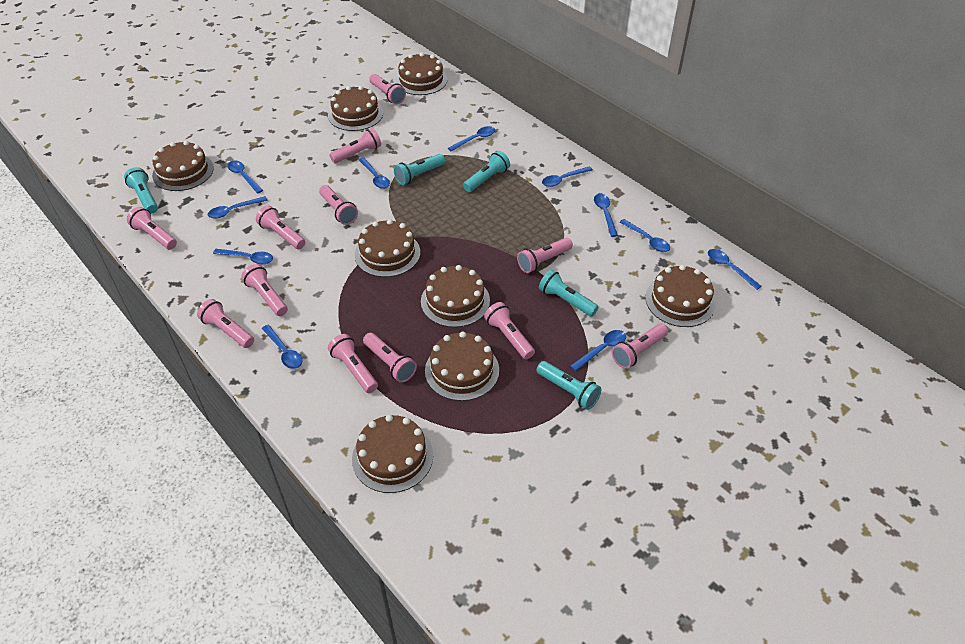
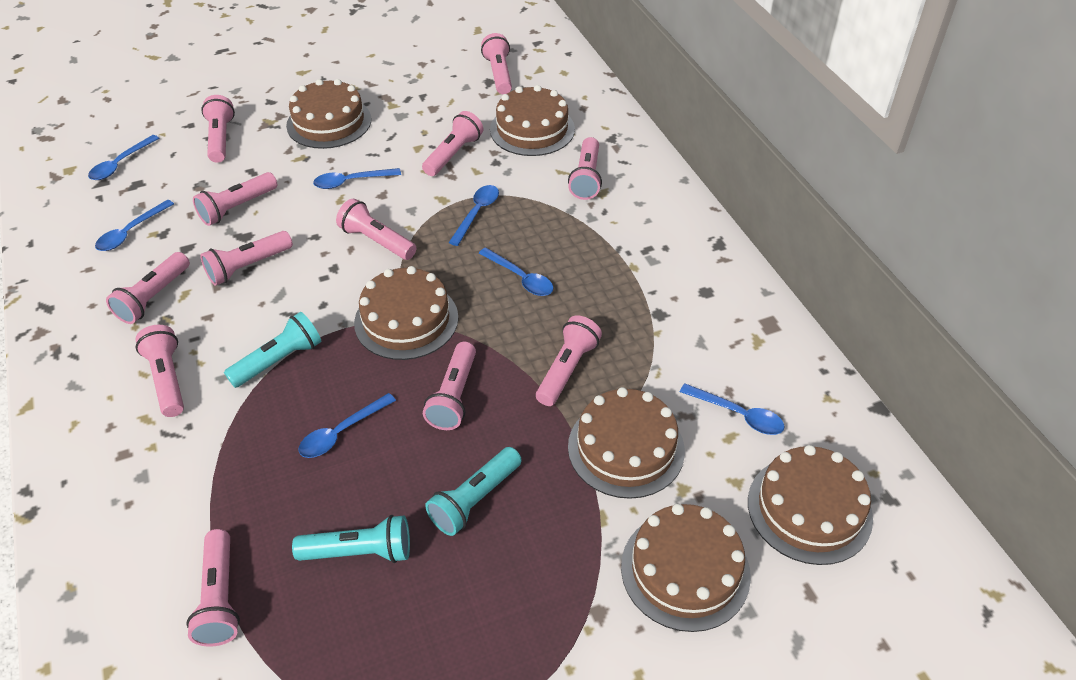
blue spoon: [207,196,268,219] [213,249,273,264] [227,160,263,193] [262,325,303,369] [359,157,390,189] [448,126,495,151] [542,166,593,187] [570,330,626,371] [594,194,618,237] [620,219,670,252] [708,249,761,290] = 11 -> [88,135,159,180] [95,200,174,251] [299,393,396,458] [313,168,401,189] [448,185,499,246] [478,247,554,296] [680,383,785,435] = 7
brown cake: [152,141,214,191] [328,86,383,131] [352,415,433,493] [355,219,420,277] [395,52,448,95] [421,265,490,327] [425,331,499,401] [645,265,716,327] = 8 -> [286,79,371,149] [354,266,458,360] [490,85,575,156] [568,387,685,499] [621,504,751,632] [748,445,873,565] = 6
turquoise flashlight: [124,167,158,214] [394,154,445,185] [463,151,510,192] [536,361,601,410] [539,270,599,317] = 5 -> [224,312,321,388] [292,515,410,563] [425,447,522,536] = 3

